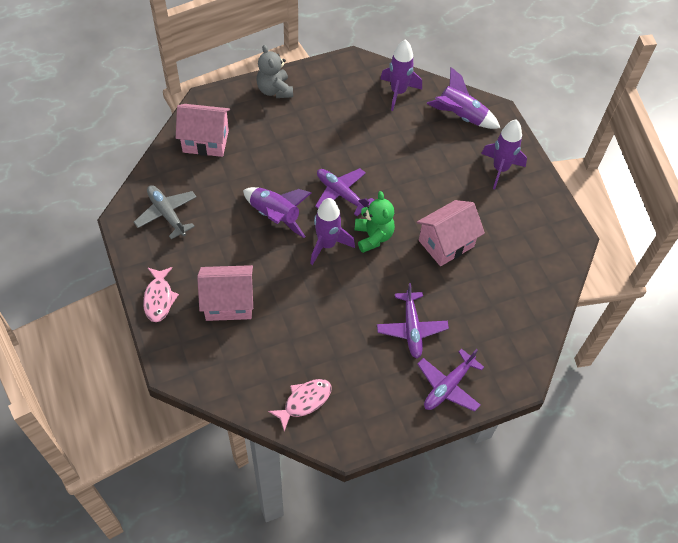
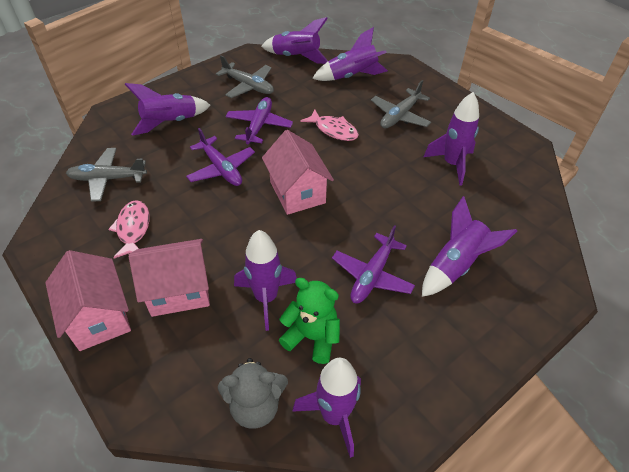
grey plane: [134,185,197,239] = 1 -> [66,148,147,201] [216,55,274,98] [371,80,431,128] = 3
purple rocket: [243,187,311,238] [310,198,355,265] [380,39,422,111] [427,67,500,129] [481,119,527,189] = 5 -> [125,83,211,136] [234,230,297,331] [261,17,328,64] [292,358,361,458] [312,27,388,81] [422,196,517,297] [424,92,479,186] = 7

